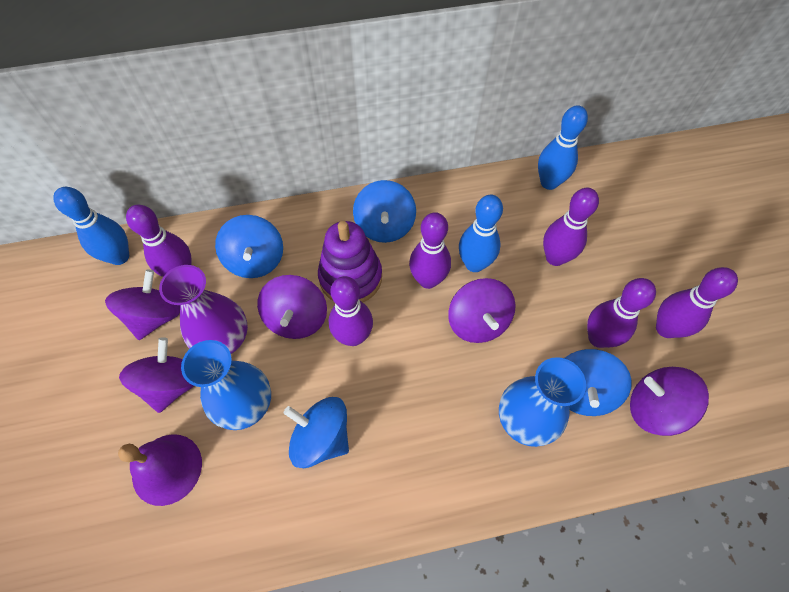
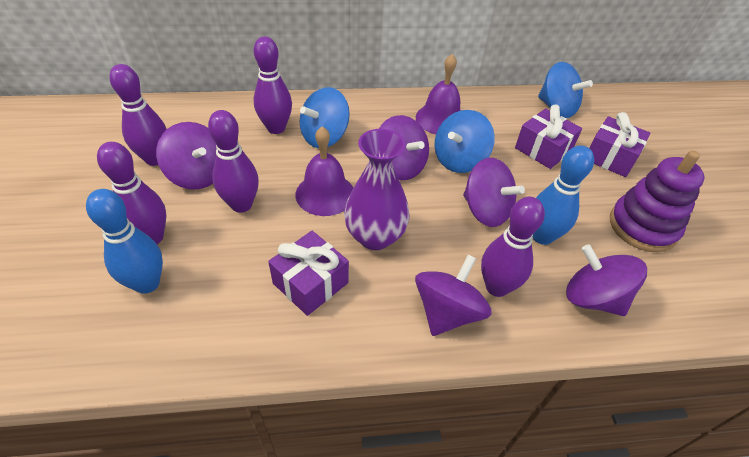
blue bowling pin: [53,187,129,265] [459,195,503,272] [538,105,588,190] = 3 -> [86,189,163,294] [533,145,594,245] = 2
blue spinning top: [215,215,283,278] [283,397,349,468] [353,180,416,243] [564,349,632,416] = 4 -> [300,87,350,148] [435,110,495,173] [538,62,593,118] = 3
blue vase: [181,340,271,430] [499,357,586,447] = 2 -> none = 0
purple bell: [118,434,202,506] = 1 -> [296,126,353,216] [416,54,461,134] = 2
purple bowling pin: [126,205,191,277] [329,276,373,346] [409,212,451,289] [543,188,599,266] [587,278,656,348] [656,267,738,338] = 6 -> [97,142,166,244] [109,64,167,166] [208,110,259,213] [254,36,292,134] [481,197,545,297] = 5
purple gift: none = 0 -> [268,231,349,316] [515,105,582,169] [589,112,651,177] = 3

